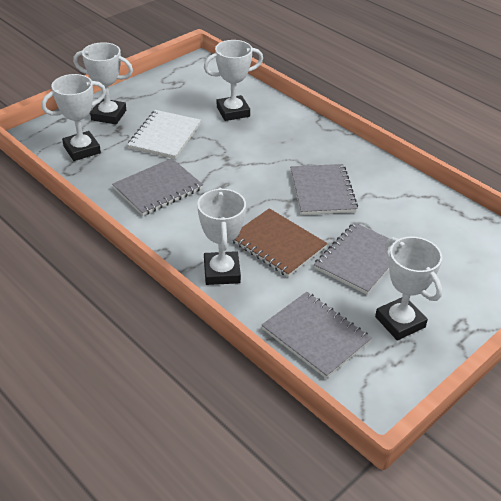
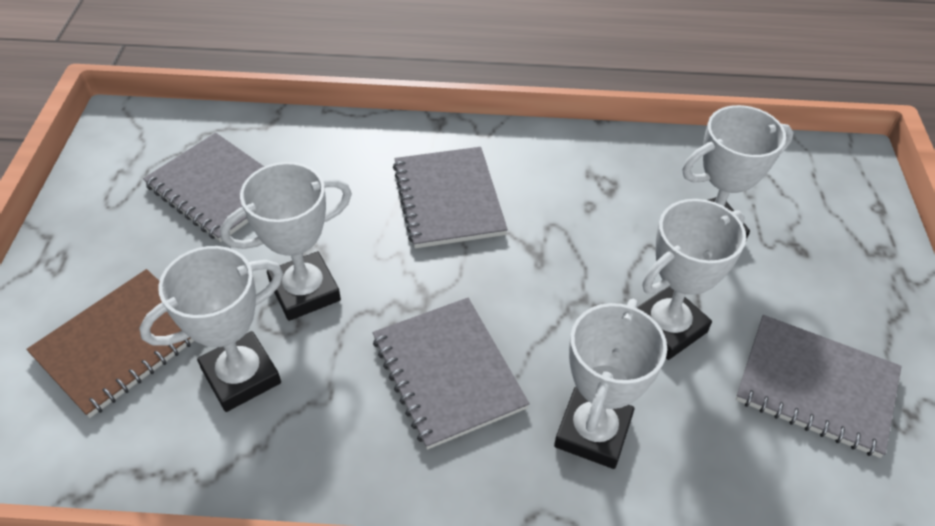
white notebook: [127,110,201,159] = 1 -> none = 0

